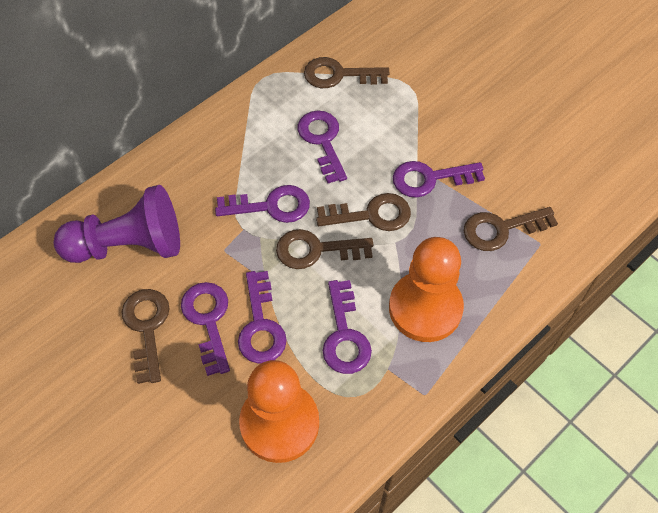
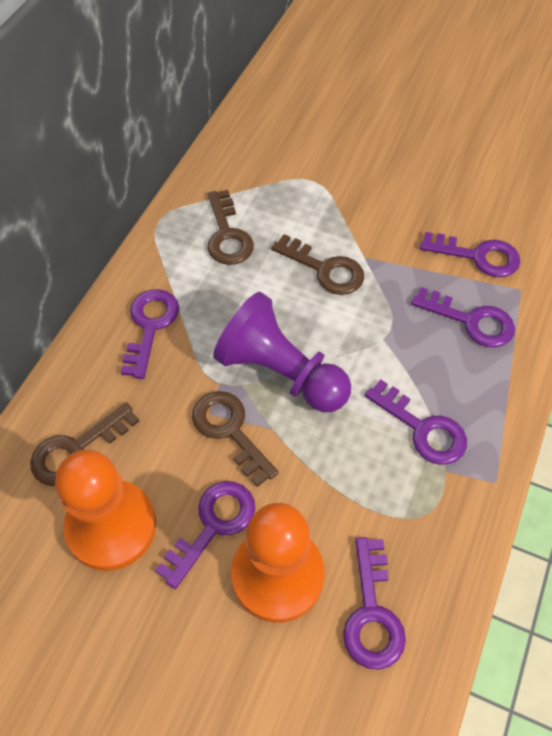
brown key: [121,289,169,384] [276,229,373,269] [304,57,389,88] [316,193,411,231] [464,207,558,251] = 5 -> [30,402,139,486] [192,391,279,487] [207,190,254,265] [271,234,364,295] = 4

